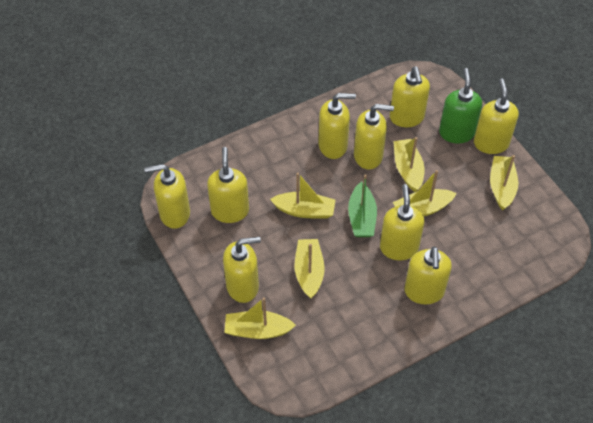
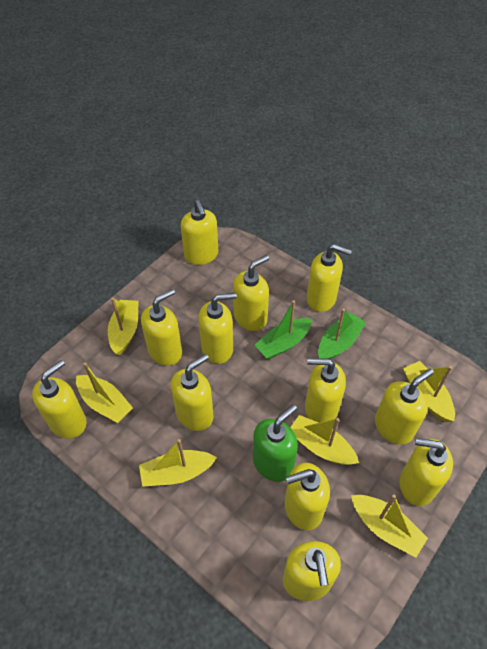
green boat: [348,174,377,237] = 1 -> [255,300,312,359] [318,309,366,359] = 2
yellow soap dispenser: [144,164,190,229] [207,147,249,223] [223,237,261,303] [318,93,356,159] [354,104,394,170] [380,184,424,261] [390,67,430,127] [404,246,452,304] [474,79,519,154] = 9 -> [32,360,87,439] [141,289,182,366] [171,354,214,431] [181,200,218,265] [198,293,237,364] [233,255,269,331] [283,541,341,601] [284,463,330,531] [305,358,346,423] [307,244,352,312] [375,369,434,445] [400,438,453,506] = 12

